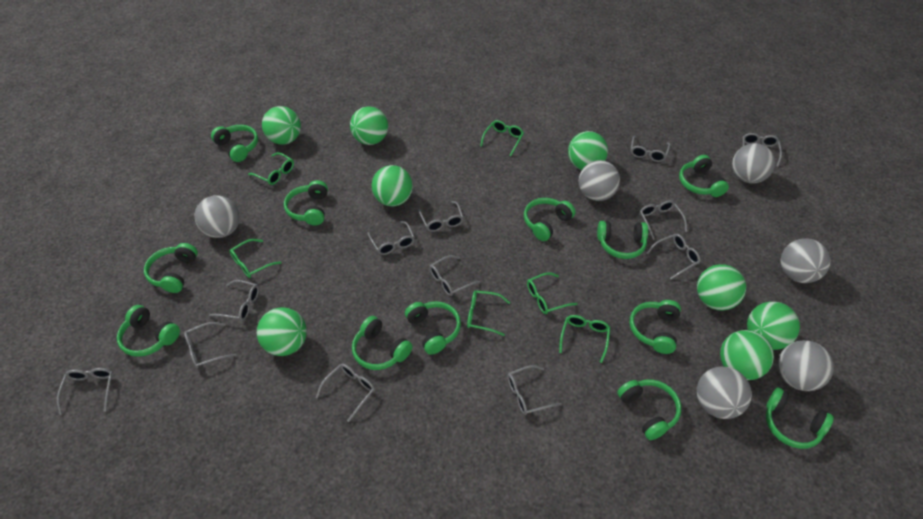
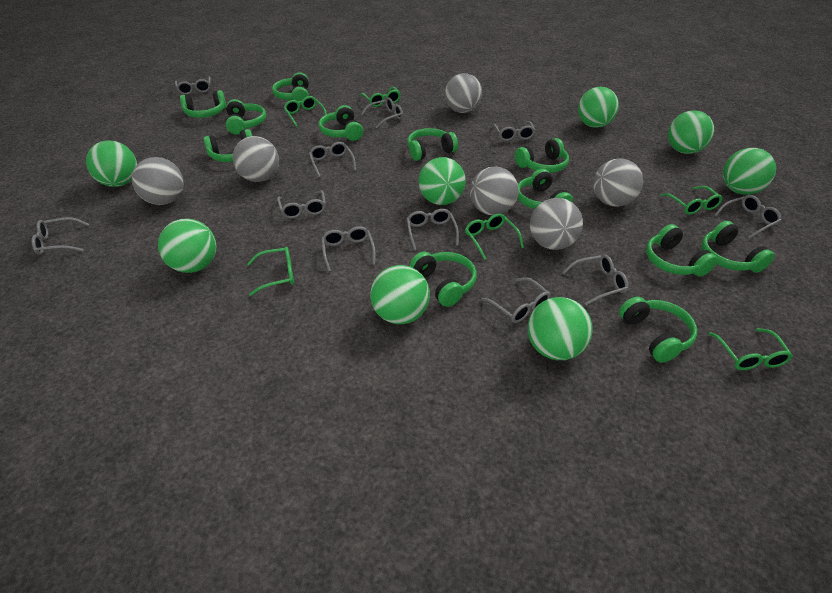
grey glasses: [57,368,113,415] [184,322,236,368] [209,280,259,321] [316,364,375,422] [368,221,415,255] [419,201,464,232] [429,255,481,296] [507,365,562,415] [631,136,670,162] [640,200,687,240] [647,234,701,279] [742,133,782,167] = 12 -> [31,217,89,255] [175,76,211,95] [277,190,326,219] [309,142,356,178] [322,226,375,272] [361,97,403,128] [407,209,459,250] [481,277,551,323] [492,121,536,141] [562,254,629,305] [714,195,782,239] = 11

